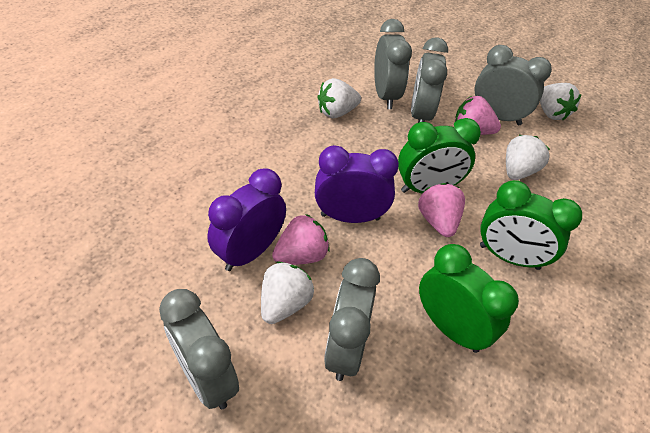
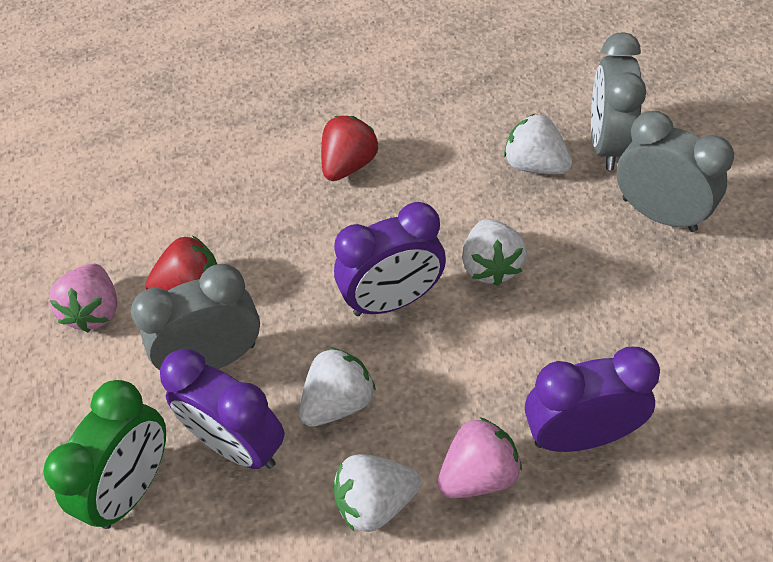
green clock: [398,118,481,193] [419,244,519,353] [480,180,582,270] = 3 -> [43,380,166,529] = 1
grey clock: [159,289,239,409] [324,258,380,381] [374,19,412,109] [411,37,448,123] [475,45,552,125] = 5 -> [131,264,260,370] [591,32,646,170] [616,111,734,232] = 3
pink strawberry: [272,214,330,265] [418,183,465,237] [455,96,501,135] = 3 -> [49,264,117,332] [437,417,522,498] = 2
purple clock: [207,168,286,271] [315,145,399,223] = 2 -> [160,349,285,469] [334,202,446,316] [525,347,660,452] = 3
red strawberry: none = 0 -> [145,235,217,291] [321,116,378,181] = 2

